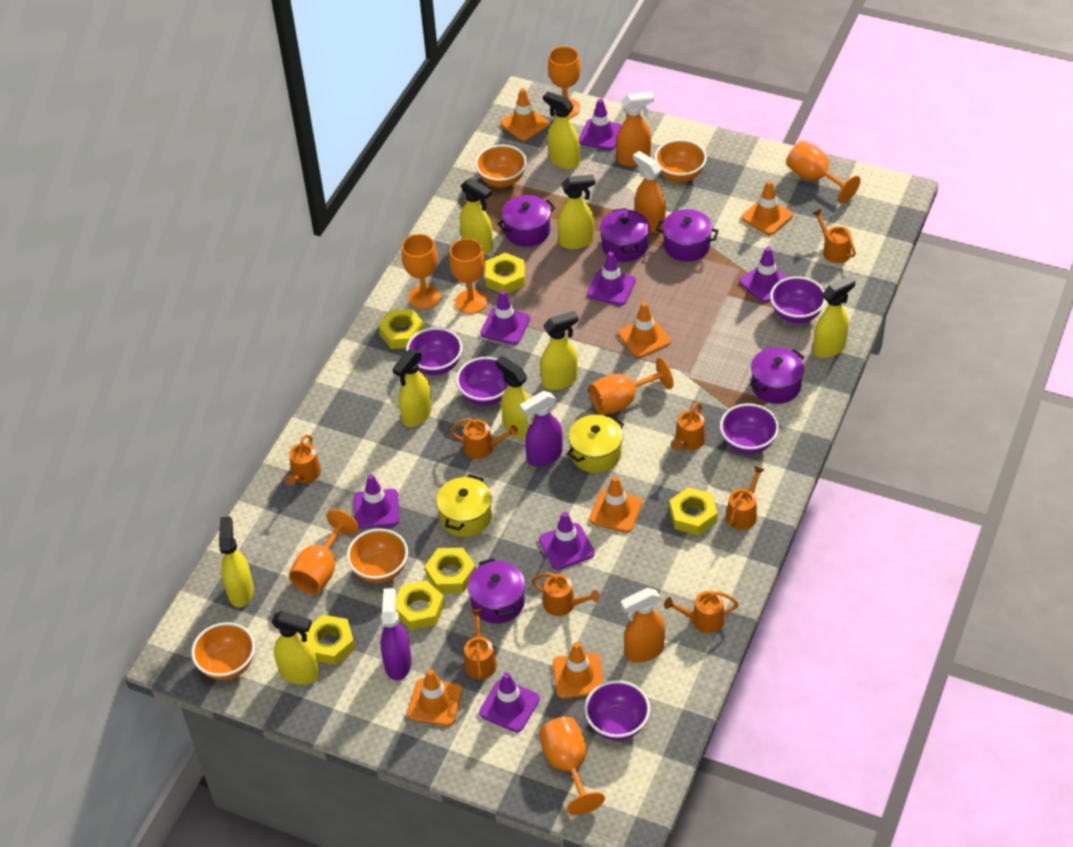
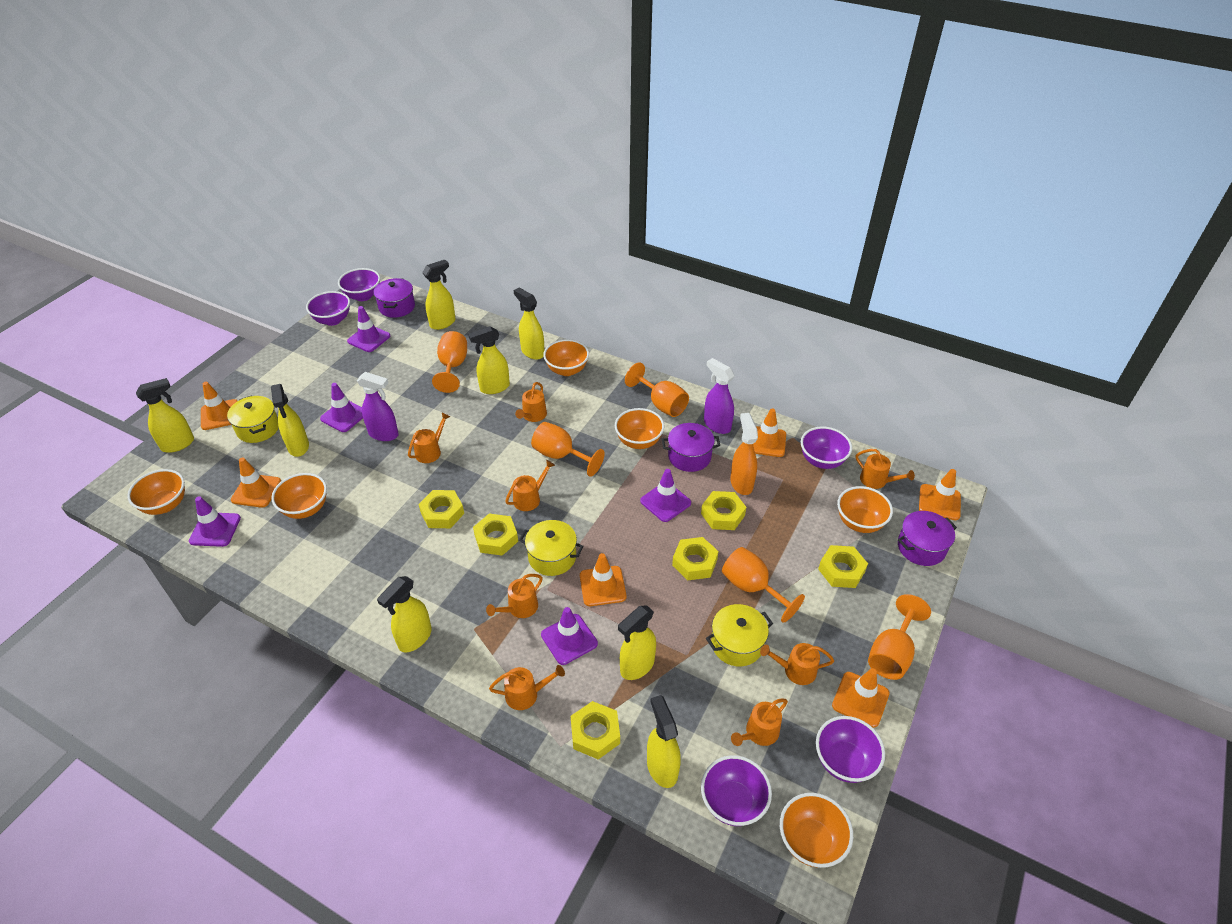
orange bowl: [191,622,255,680] [347,528,408,583] [475,145,527,187] [654,139,707,182] = 4 -> [127,469,185,515] [271,473,327,519] [543,339,589,376] [615,408,665,449] [780,793,853,868] [837,486,893,533] = 6
orange goblet: [289,509,359,594] [402,234,441,309] [449,238,487,314] [539,717,605,815] [548,46,581,118] [589,357,674,415] [786,141,860,203] = 7 -> [432,331,467,393] [531,422,605,477] [625,362,689,417] [722,547,805,623] [868,594,931,680] = 5
orange spray bottle: [616,92,654,166] [621,588,665,663] [633,151,666,233] = 3 -> [730,413,758,495] = 1
purple pot: [468,558,525,624] [497,195,556,247] [600,208,650,262] [656,209,719,262] [750,347,805,404] = 5 -> [373,278,415,318] [662,423,720,472] [898,511,957,566] = 3
purple traffic cone: [354,474,399,529] [479,672,540,732] [480,290,530,345] [539,512,594,570] [579,99,622,150] [587,252,636,306] [739,247,788,303] = 7 -> [189,496,241,547] [320,383,363,432] [347,306,390,352] [541,607,598,665] [640,469,691,522] = 5
yellow pot: [436,474,492,537] [567,415,624,473] = 2 -> [227,396,279,443] [519,520,583,576] [706,604,773,666] = 3
yellow spray bottle: [219,516,254,607] [271,611,319,684] [393,349,432,427] [460,178,493,253] [496,356,535,439] [540,311,579,390] [543,92,580,169] [558,174,595,249] [813,276,856,358] = 9 -> [136,378,194,453] [271,384,309,457] [377,576,432,652] [422,260,456,330] [468,326,510,394] [513,288,544,360] [618,606,656,680] [647,695,681,788] = 8

